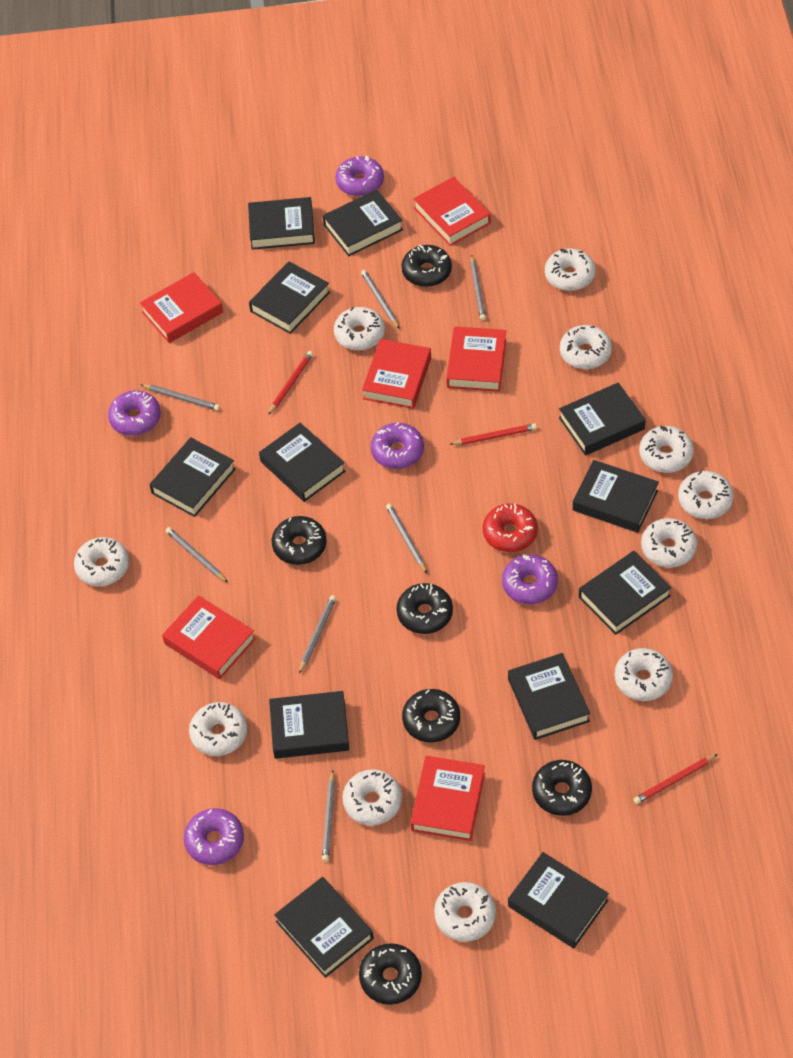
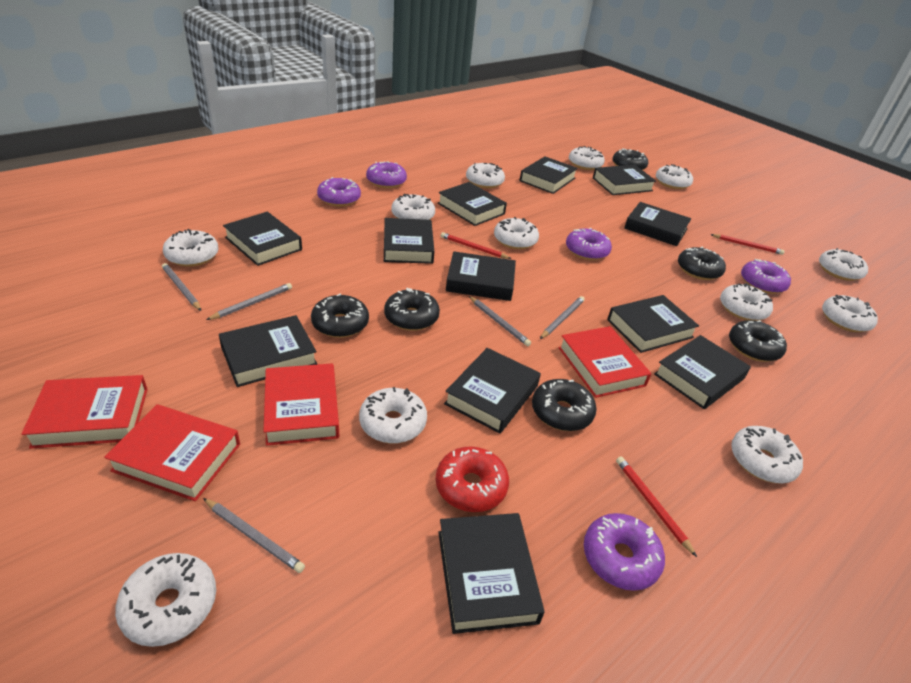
grey pencil: [140,384,220,411] [166,527,228,583] [299,595,336,674] [322,770,335,862] [361,270,399,329] [386,503,427,574] [470,255,486,320] = 7 -> [162,263,201,311] [203,498,305,573] [206,283,292,320] [469,296,531,346] [540,296,585,339] = 5
red book: [140,272,223,343] [162,595,256,679] [362,339,431,409] [410,756,485,841] [413,177,491,246] [446,327,506,392] = 6 -> [21,375,148,449] [104,404,240,501] [263,363,339,446] [558,326,652,398] = 4
white donut: [74,537,129,586] [189,702,247,756] [334,307,385,350] [342,769,402,825] [434,882,496,942] [545,249,595,291] [560,325,612,369] [615,648,673,701] [639,425,694,473] [641,518,697,567] [678,471,734,519] = 11 -> [115,553,216,647] [163,229,219,267] [359,387,427,444] [391,194,435,220] [466,163,505,188] [494,217,539,249] [569,146,605,170] [656,164,693,189] [720,283,773,321] [731,426,803,483] [819,248,868,281] [822,295,878,332] = 12

